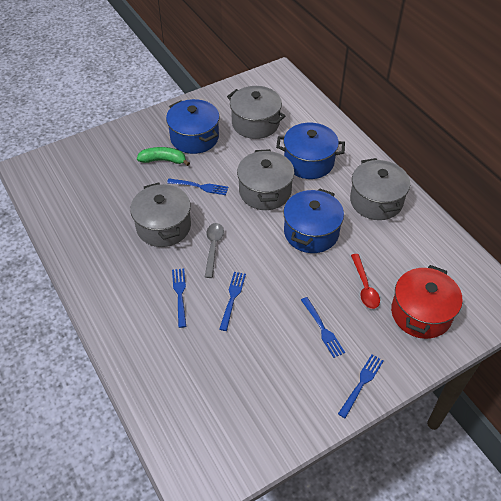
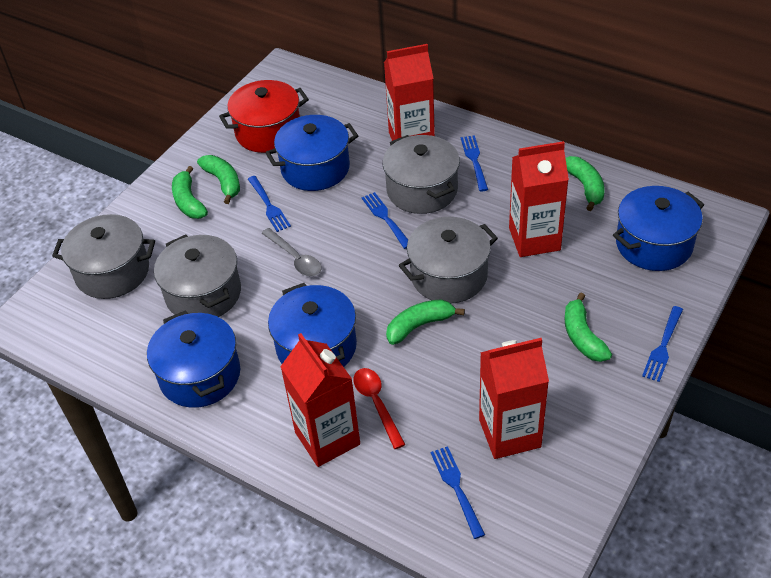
blue pot: [166,99,220,154] [276,123,345,179] [283,188,344,253] = 3 -> [147,310,240,408] [265,115,358,191] [268,283,357,367] [613,186,704,271] = 4
green banana: [137,147,190,166] = 1 -> [172,166,208,219] [197,155,240,204] [386,299,465,345] [565,156,604,211] [565,292,612,362] = 5
red carton: none = 0 -> [280,333,360,467] [384,44,435,141] [479,338,549,459] [509,141,569,257] = 4

